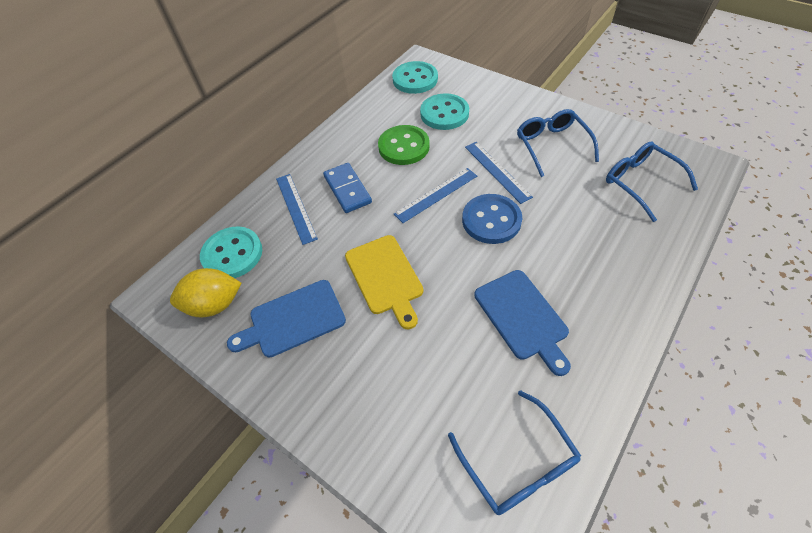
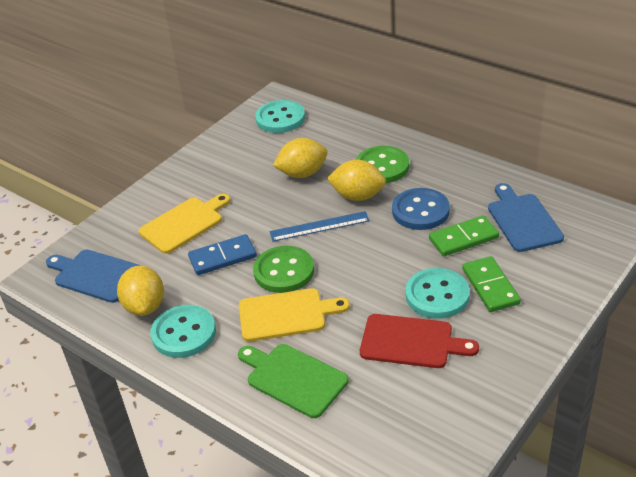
blue glasses: [448,390,581,515] [517,109,599,177] [606,141,698,222] = 3 -> none = 0
blue ruler: [276,174,318,245] [394,168,477,223] [465,142,533,204] = 3 -> [270,211,370,242] = 1
green button: [378,125,430,165] = 1 -> [253,246,314,293] [356,146,409,183] = 2
green cutting board: none = 0 -> [238,344,349,418] = 1
green domino: none = 0 -> [429,215,499,256] [462,256,521,312] = 2
red cutting board: none = 0 -> [360,314,479,368] = 1
yellow cutting board: [345,235,423,329] = 1 -> [139,194,230,254] [239,288,350,342] = 2
yellow lemon: [170,268,242,317] = 1 -> [117,266,164,316] [273,138,328,178] [327,160,386,201] = 3

